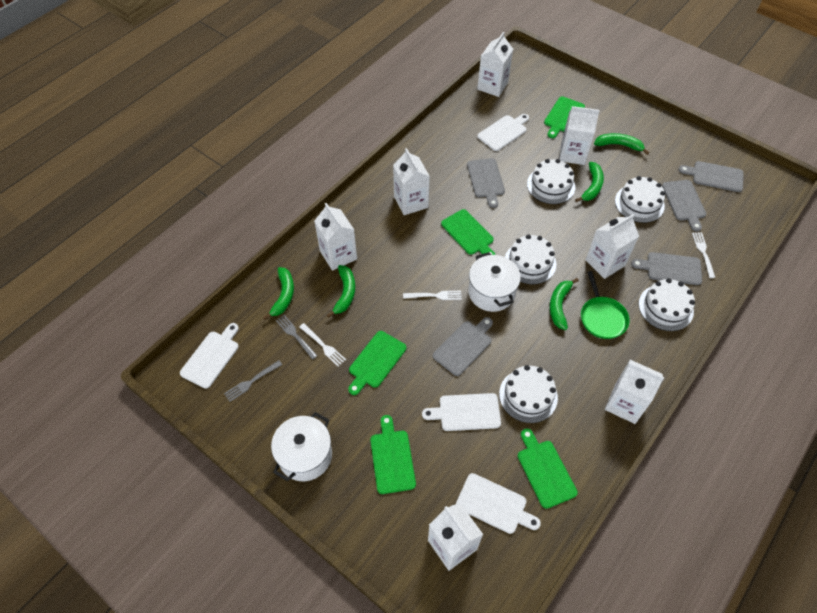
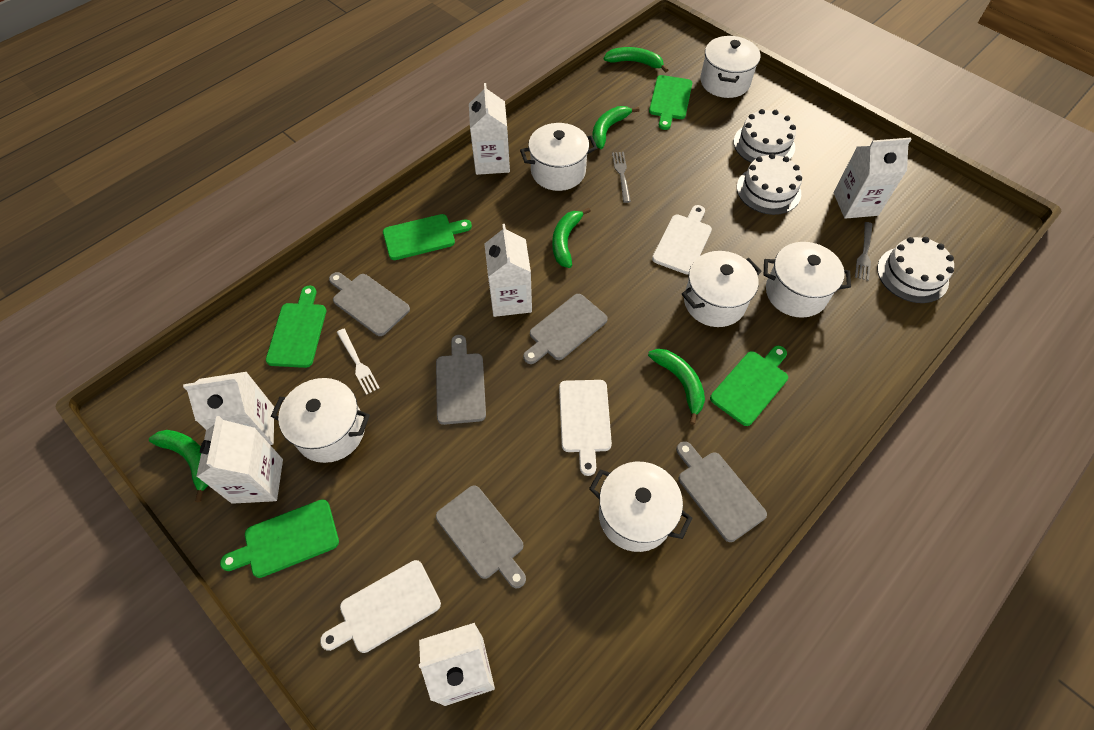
green pan: [581,271,630,339] = 1 -> none = 0
white cake: [499,365,558,423] [505,234,556,284] [527,159,575,204] [615,176,665,223] [639,278,695,331] = 5 -> [734,109,796,163] [737,153,802,215] [877,237,954,303] = 3
white carton: [314,203,357,271] [393,148,430,215] [428,503,483,571] [477,32,513,97] [559,106,600,165] [585,214,639,279] [605,360,664,424] = 7 -> [183,372,274,445] [196,416,283,504] [419,623,495,706] [469,83,510,175] [484,224,532,317] [833,138,911,219] = 6
white cutting board: [180,323,239,389] [422,393,501,431] [456,473,541,534] [477,114,529,151] = 4 -> [320,560,441,653] [559,380,612,476] [652,205,712,275] = 3
white fork: [299,323,346,366] [403,291,462,300] [692,232,715,278] = 3 -> [337,329,380,395] = 1
white pot: [271,412,332,481] [468,252,521,312] = 2 -> [271,378,370,463] [520,123,597,191] [589,462,692,552] [682,251,762,327] [700,36,761,98] [764,242,851,318] = 6

